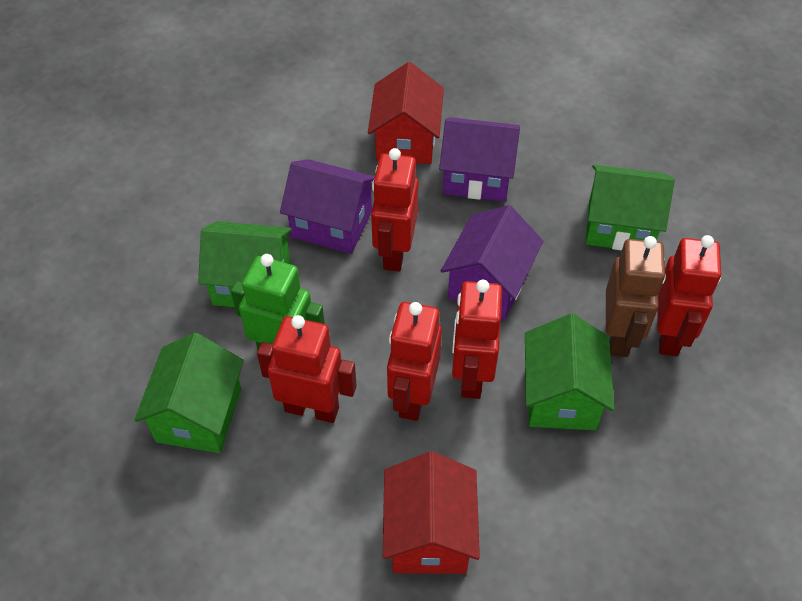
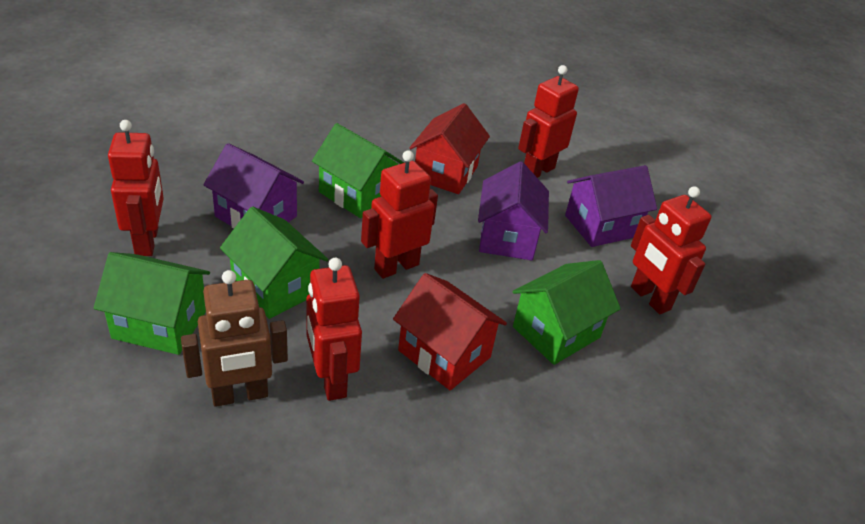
green robot: [231,254,325,350] = 1 -> none = 0

